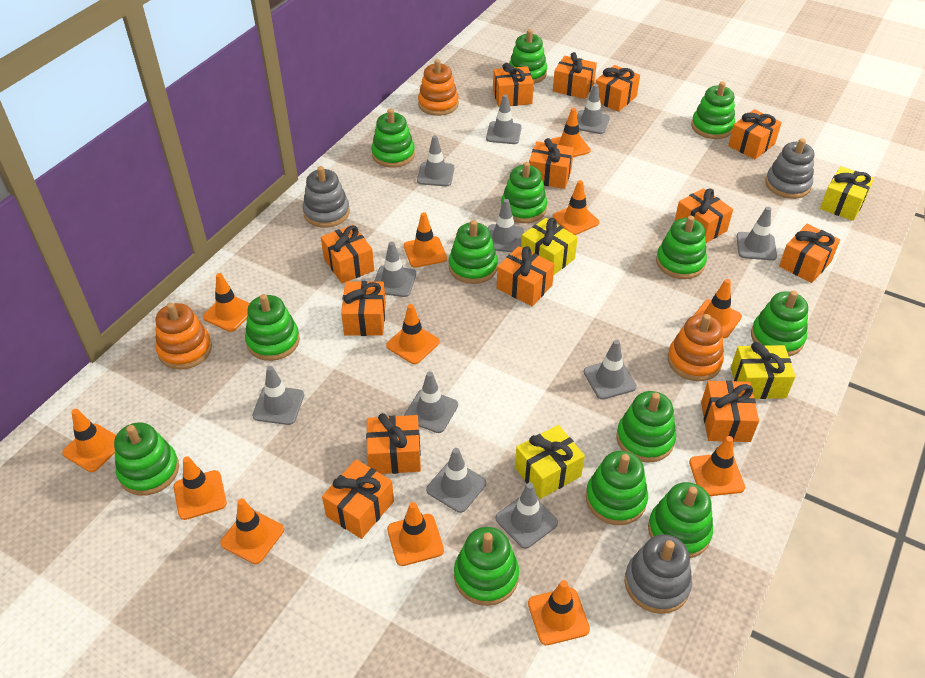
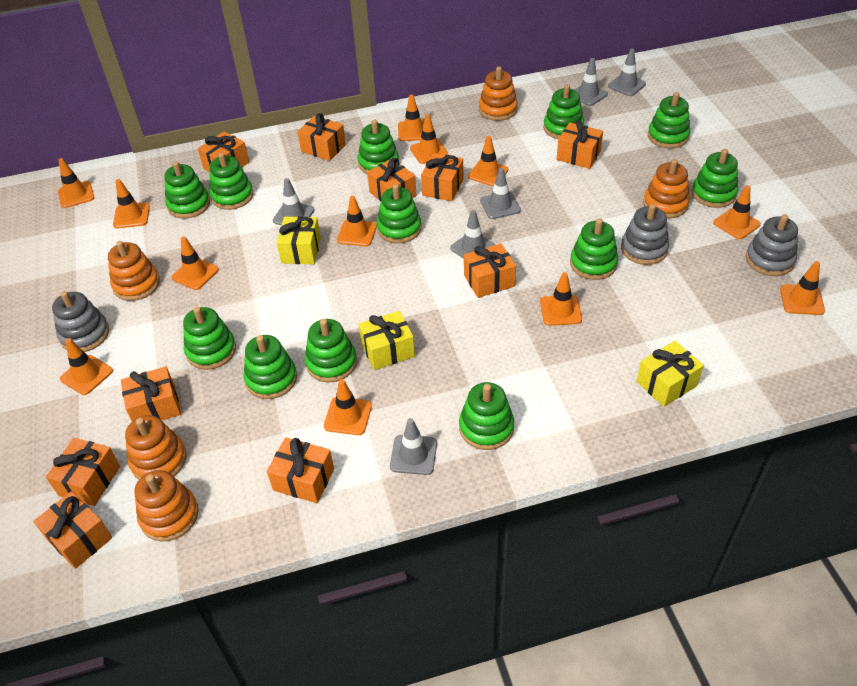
green stacking toy: [114,422,179,496] [245,294,300,361] [371,109,415,168] [449,220,498,284] [454,527,519,606] [501,162,547,223] [509,29,547,84] [586,451,648,525] [616,391,676,462] [648,482,713,558] [656,216,707,279] [691,81,735,139] [751,290,808,356] = 13 -> [164,161,210,218] [183,307,236,370] [209,153,253,210] [244,335,297,399] [305,319,357,383] [358,120,399,174] [377,184,421,243] [459,382,514,450] [543,84,584,139] [570,219,618,280] [648,92,690,148] [692,149,738,208] = 12
grey traffic cone: [252,366,304,425] [374,241,416,297] [404,371,458,433] [417,135,454,186] [426,448,486,513] [486,94,522,144] [488,199,524,252] [496,482,558,549] [577,84,610,134] [584,340,637,400] [736,207,777,261] = 11 -> [273,178,315,225] [390,418,437,475] [450,210,496,259] [480,168,521,219] [574,58,608,106] [608,49,646,96] = 6
orange gift: [321,225,374,283] [322,459,394,539] [341,281,386,336] [366,413,421,474] [493,63,534,107] [497,246,554,306] [529,138,574,189] [553,52,597,99] [595,65,640,112] [674,188,733,243] [701,380,759,442] [728,109,782,159] [779,224,840,283] = 13 -> [33,491,112,569] [46,438,120,506] [121,366,181,421] [198,132,249,172] [267,437,334,503] [298,113,346,161] [367,158,416,202] [421,153,463,201] [464,243,516,298] [556,120,603,169] = 10
orange stacking toy: [155,303,212,370] [418,59,459,116] [668,314,724,381] = 3 -> [108,241,160,301] [125,415,187,480] [134,470,199,541] [479,66,518,121] [643,159,690,218] = 5
yellow gift: [515,425,585,499] [521,218,578,275] [731,342,795,399] [820,166,874,221] = 4 -> [276,216,321,264] [359,311,415,370] [637,341,704,407] = 3

